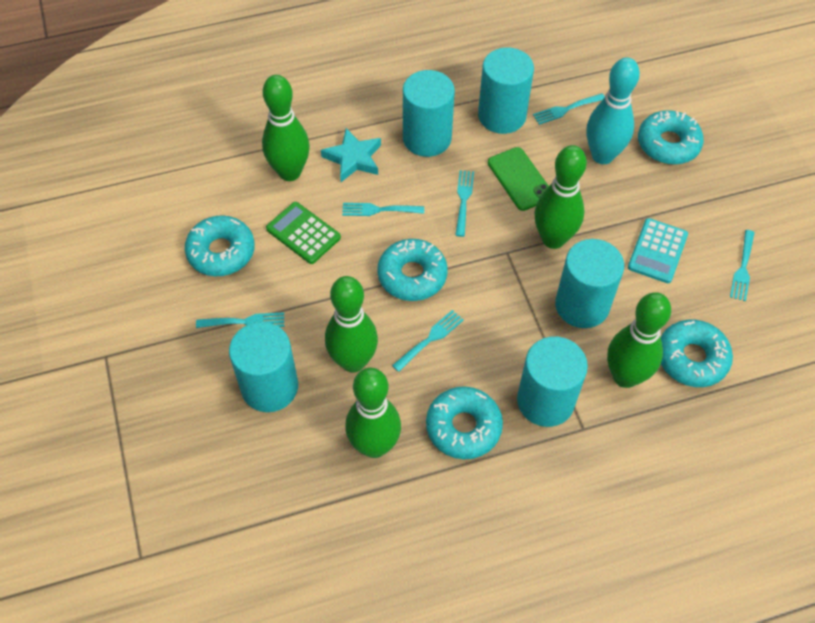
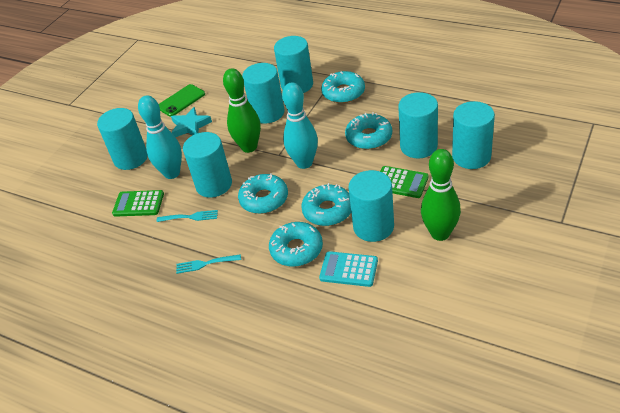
green bowling pin: [262,75,310,181] [325,276,378,373] [345,368,401,458] [534,145,587,249] [607,292,671,388] = 5 -> [223,68,261,153] [421,149,461,241] = 2
green calculator: [266,202,341,264] = 1 -> [112,190,164,217] [380,166,429,198] = 2
turquoise bowling pin: [586,57,640,164] = 1 -> [138,95,182,179] [282,82,318,169] = 2
turquoise cylinder: [229,322,298,412] [403,70,455,157] [478,47,534,134] [517,336,588,427] [555,239,624,328] = 5 -> [97,108,148,170] [183,132,232,197] [242,63,285,124] [274,36,313,93] [348,170,394,242] [398,92,438,158] [452,101,495,169] = 7
turquoise fork: [196,312,284,328] [342,203,424,216] [392,310,464,372] [455,170,474,237] [533,93,605,125] [730,230,755,301] = 6 -> [157,210,218,222] [176,254,241,274] = 2

